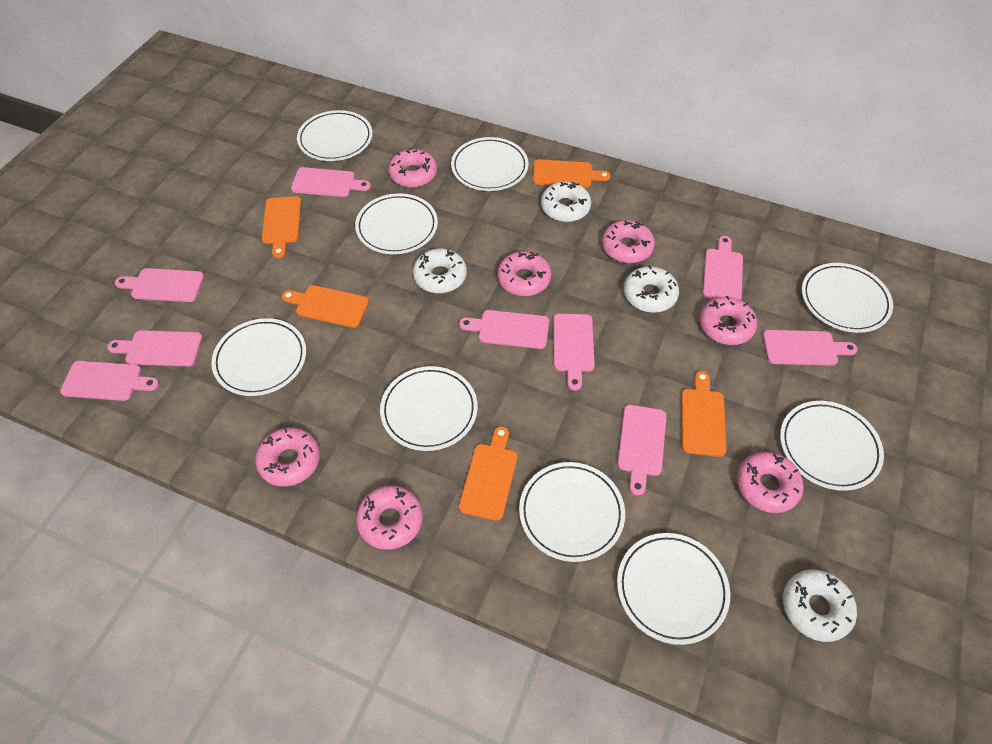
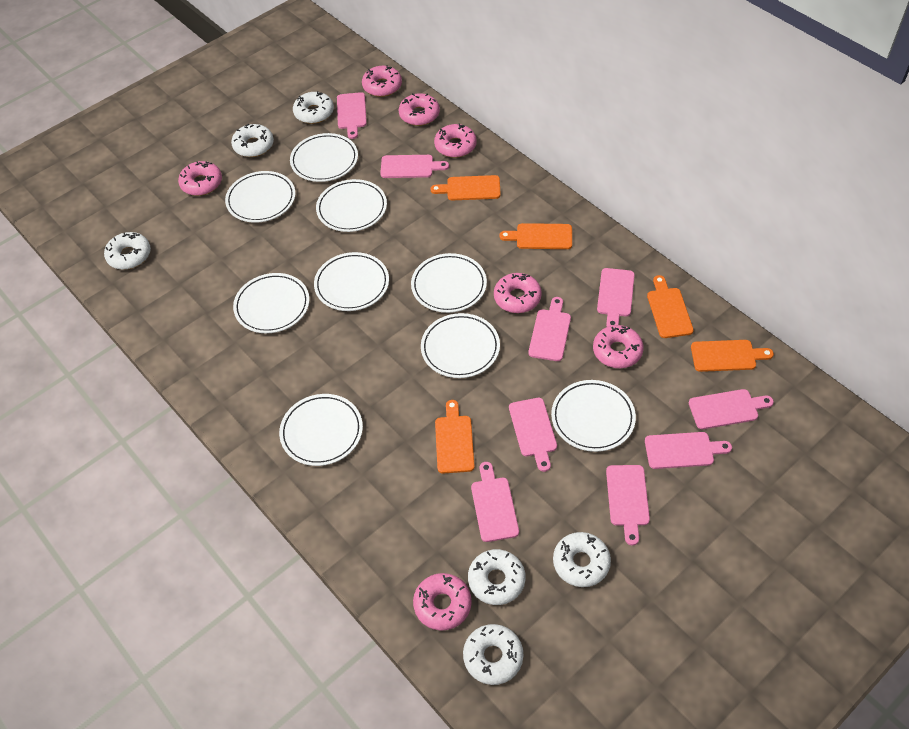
white donut: [413,249,467,293] [541,182,591,222] [624,265,679,313] [783,570,857,642] = 4 -> [104,232,151,270] [231,124,274,157] [293,91,334,124] [463,624,523,685] [468,549,526,605] [553,532,611,587] = 6

